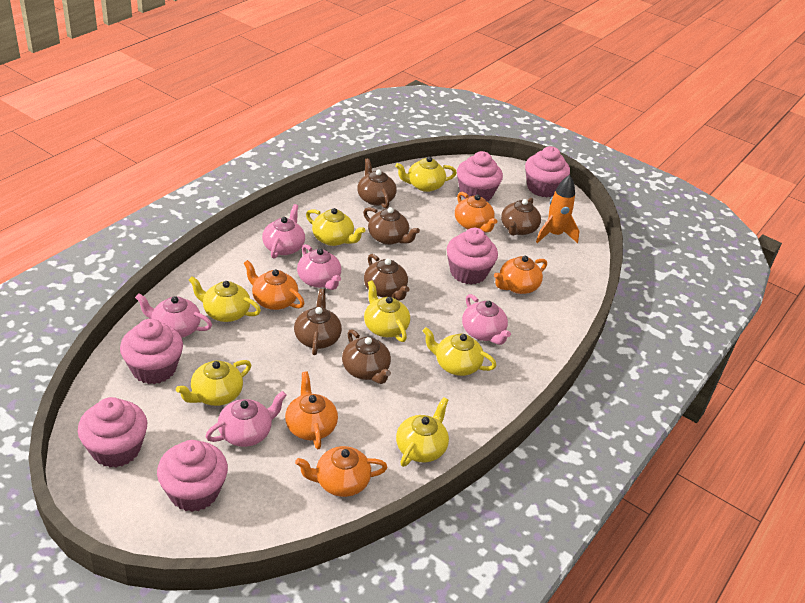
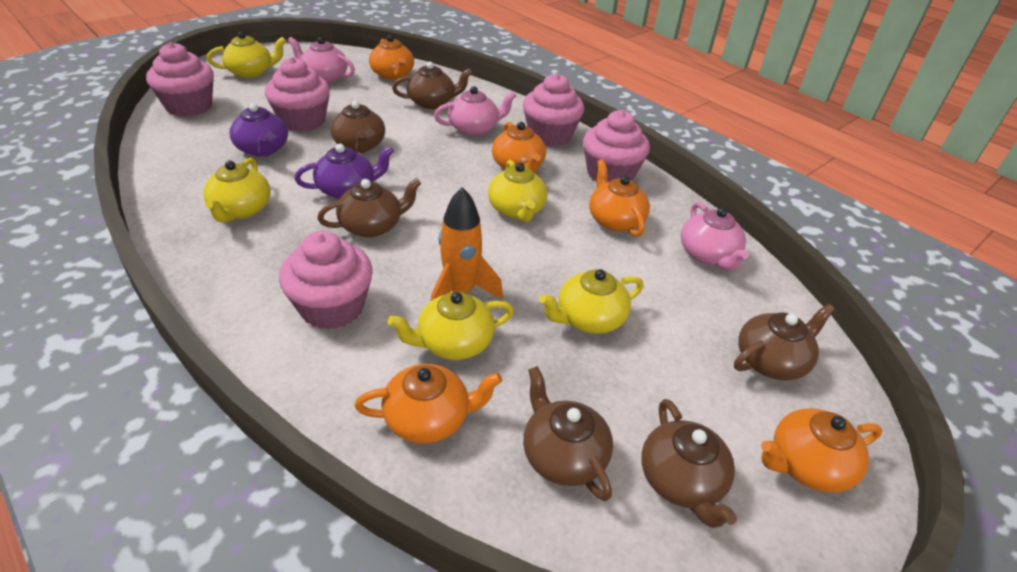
pink cupcake: [78,397,147,468] [120,319,183,384] [157,440,228,512] [447,228,498,285] [457,151,503,201] [525,146,570,197] = 6 -> [146,42,214,117] [265,57,330,132] [279,231,373,330] [523,74,584,146] [583,110,650,183] = 5
pink teapot: [135,293,212,338] [206,391,287,447] [262,204,305,259] [297,244,341,290] [462,294,511,345] = 5 -> [288,37,355,83] [434,86,516,136] [680,202,749,271] = 3
purple teapot: none = 0 -> [230,103,288,157] [294,144,394,199] = 2
yellow teapot: [176,360,251,406] [189,276,261,322] [306,208,366,246] [364,280,410,342] [395,156,457,192] [396,397,449,467] [422,327,497,376] = 7 -> [203,158,271,223] [207,32,286,78] [388,292,514,360] [488,160,548,222] [539,269,644,334] = 5

